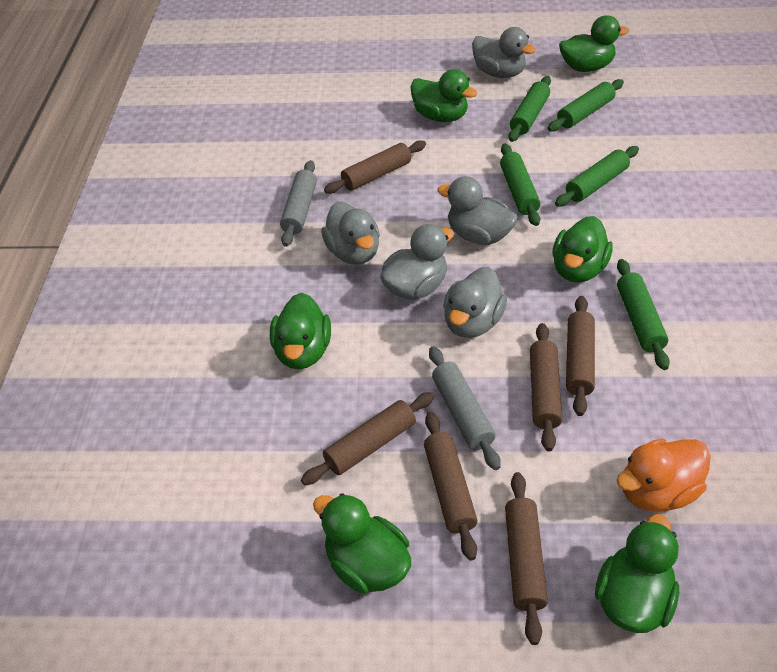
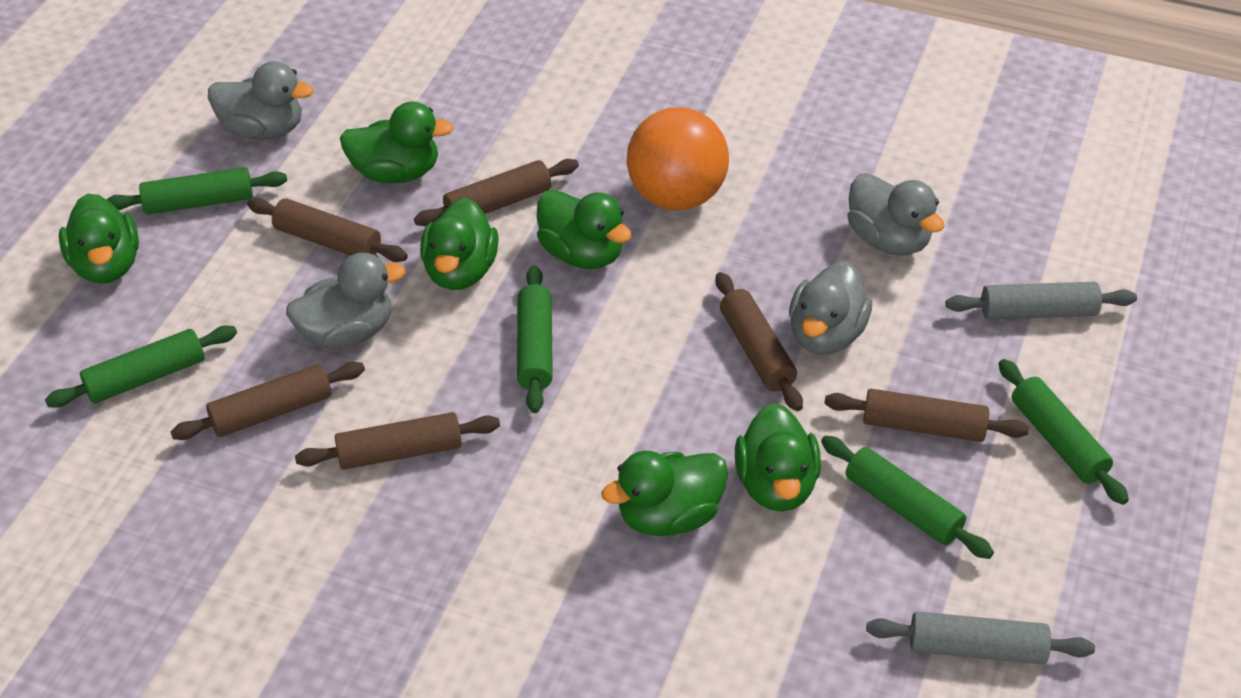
grey duck: [321,202,380,265] [380,224,454,300] [437,176,518,245] [443,267,507,338] [472,27,536,78] = 5 -> [208,61,314,140] [286,253,406,348] [789,261,872,355] [847,173,945,256] = 4
orange ball: none = 0 -> [627,107,729,210] = 1
orange duck: [616,439,711,512] = 1 -> none = 0

